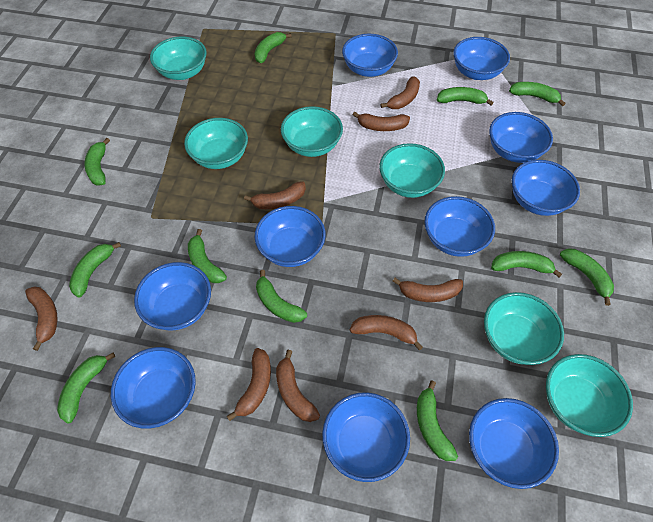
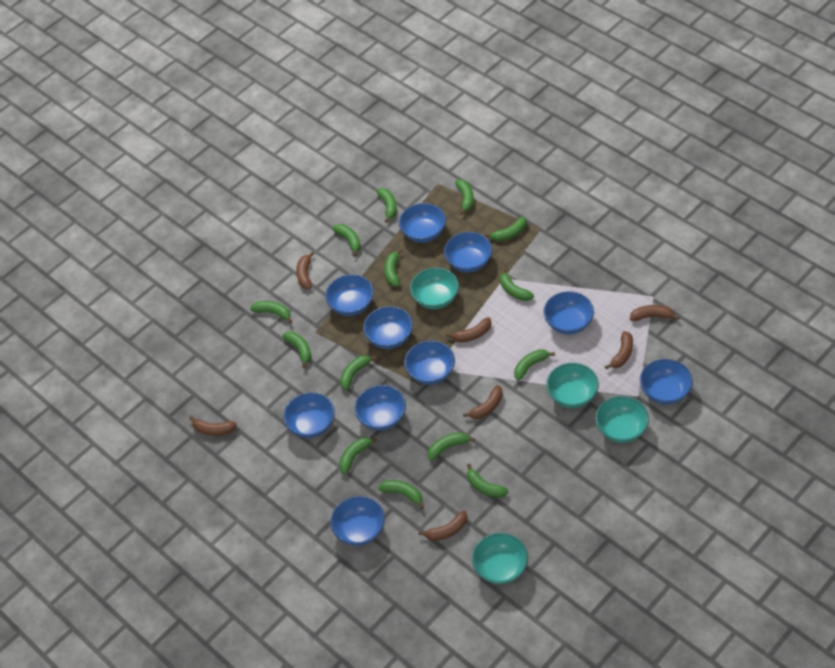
brown banana: [25,286,57,351] [227,348,271,421] [244,181,306,209] [276,350,320,422] [350,315,423,350] [352,112,410,131] [380,76,420,109] [393,278,463,302] = 8 -> [189,416,237,436] [296,251,314,289] [418,511,468,541] [446,317,492,342] [463,385,503,419] [605,331,633,369] [630,305,679,321] = 7
green banana: [57,353,115,424] [69,242,121,297] [84,138,110,186] [188,229,227,283] [255,32,292,63] [256,270,307,323] [417,380,458,461] [437,87,494,106] [491,251,562,277] [509,82,566,106] [560,249,614,306] = 11 -> [250,301,292,323] [282,332,311,368] [332,224,361,257] [339,437,377,475] [340,355,376,390] [376,188,397,223] [378,480,424,509] [384,249,402,286] [428,432,475,461] [455,179,474,215] [467,464,509,498] [485,217,527,242] [500,269,534,301] [514,349,555,381] = 14
turquoise bowl: [150,36,207,80] [184,118,248,169] [281,106,343,157] [379,143,445,198] [484,292,564,365] [546,354,633,437] = 6 -> [410,268,459,309] [472,533,528,584] [546,363,599,408] [595,396,649,443] = 4

